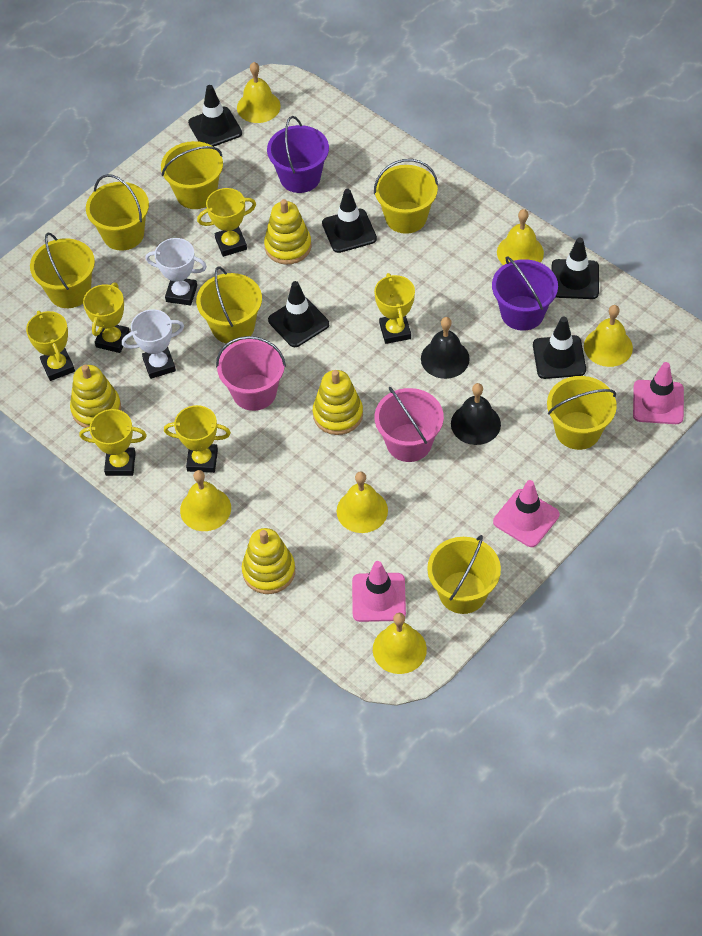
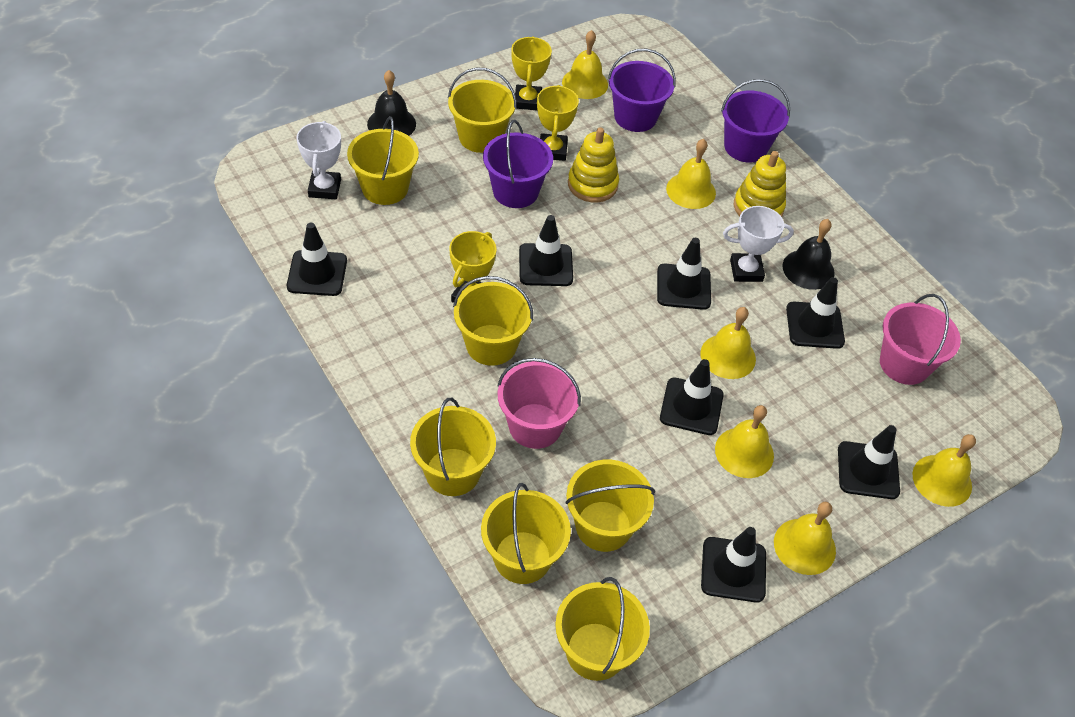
black traffic cone: [188,85,242,147] [268,281,329,347] [322,189,377,253] [533,317,586,379] [551,238,599,299] = 5 -> [287,223,347,296] [519,215,573,286] [657,238,711,310] [660,359,724,435] [701,527,766,602] [786,277,845,349] [838,425,900,499] = 7
pink traffic cone: [352,561,406,622] [493,480,559,547] [633,362,684,424] = 3 -> none = 0
purple bucket: [267,116,329,193] [492,256,558,331] = 2 -> [483,120,553,208] [608,49,676,132] [721,79,790,163] = 3
yellow stacking toy: [70,365,121,428] [242,528,295,594] [264,199,311,264] [313,370,363,435] = 4 -> [568,127,619,202] [734,151,786,217] = 2
yellow trophy: [26,311,75,381] [80,409,147,476] [83,283,130,353] [164,405,231,473] [197,188,256,257] [374,273,415,344] = 6 -> [449,231,496,303] [511,36,552,110] [537,85,579,161] = 3

